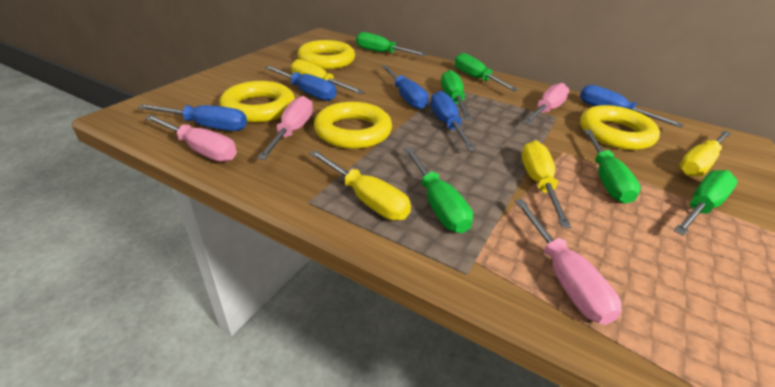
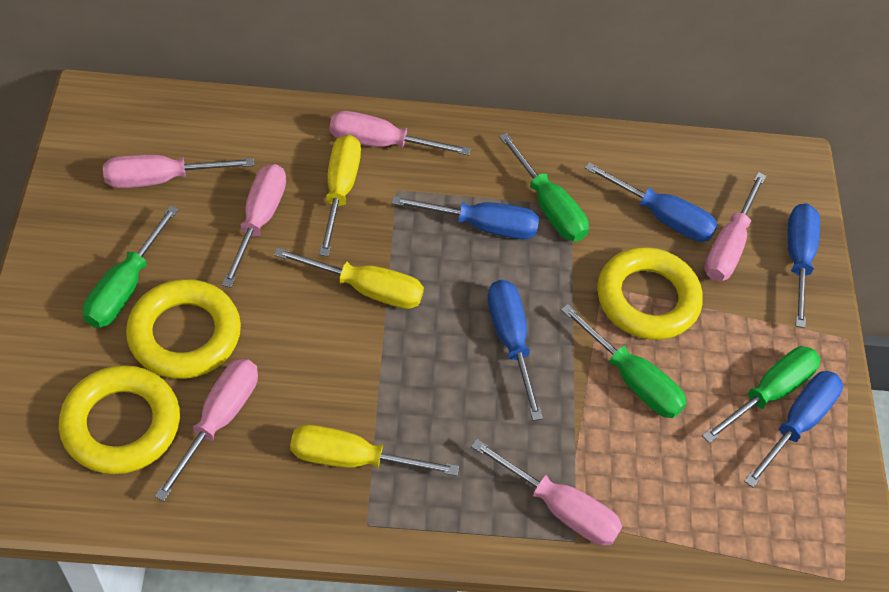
green screwdriver: [356,32,427,56] [403,147,473,233] [441,70,472,119] [455,53,519,92] [584,129,641,204] [674,170,738,236] = 6 -> [83,205,179,328] [499,133,589,241] [561,304,687,418] [702,346,820,443] = 4
pink screwdriver: [145,115,237,162] [257,96,313,160] [515,199,622,325] [523,83,570,124] = 4 -> [103,155,254,188] [155,359,258,501] [222,164,286,288] [330,111,471,156] [471,439,622,546] [704,172,766,281] = 6
yellow ring: [219,81,295,123] [298,40,355,69] [314,102,392,149] [580,105,660,150] = 4 -> [59,365,180,474] [126,279,241,379] [597,247,703,340] = 3
yellow screwdriver: [291,59,365,94] [309,150,411,220] [521,140,571,228] [679,130,731,176] = 4 -> [274,248,424,309] [290,425,459,476] [319,135,361,257] = 3

